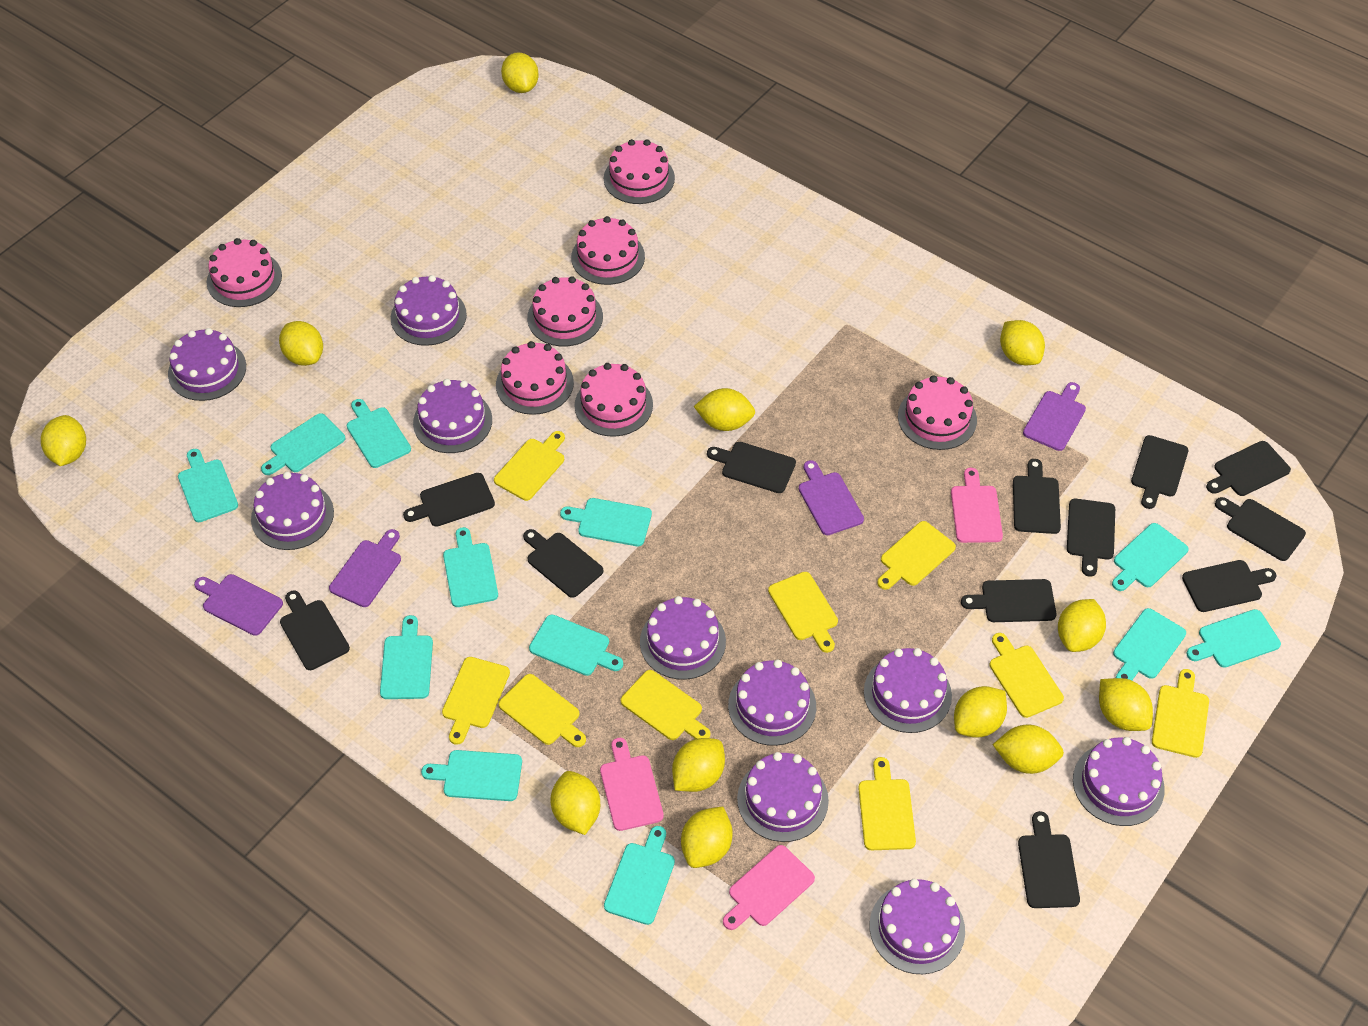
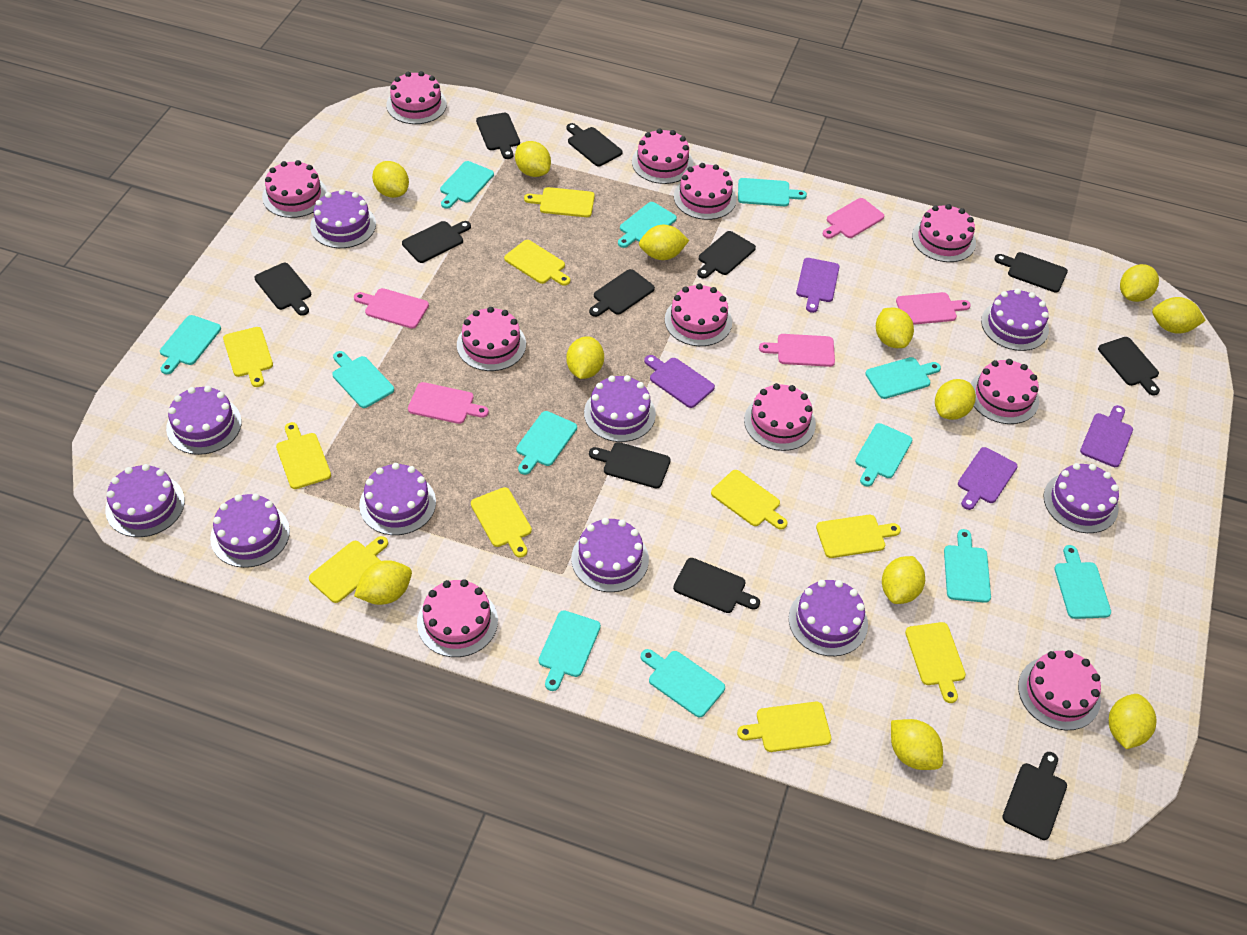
black cutting board: [280,591,350,670] [403,473,495,527] [523,529,603,598] [707,442,796,493] [961,579,1056,622] [1013,459,1061,534] [1018,811,1080,908] [1067,499,1115,577] [1131,435,1188,509] [1182,560,1277,612] [1206,441,1291,496] [1215,497,1306,561] = 12 -> [255,263,311,316] [402,221,471,263] [476,113,520,159] [566,123,622,166] [589,269,655,317] [589,442,671,488] [673,558,760,613] [697,231,756,279] [994,252,1068,293] [1002,752,1067,840] [1098,337,1160,396] = 11
pink cake: [207,238,282,307] [496,341,574,415] [527,276,603,346] [571,216,645,285] [575,363,653,437] [604,139,675,204] [898,375,977,450] = 7 -> [262,160,327,218] [386,71,447,124] [417,579,498,657] [457,307,526,371] [632,128,693,184] [665,283,732,346] [674,163,737,220] [744,383,816,451] [912,204,976,262] [971,359,1039,424] [1018,650,1101,730] = 11
pink cutting board: [600,738,664,831] [723,845,815,930] [951,468,1003,543] = 3 -> [354,288,429,329] [408,382,489,424] [759,334,835,367] [823,198,884,239] [896,292,971,325] = 5
yellow cutting board: [442,657,510,745] [494,431,565,501] [498,674,586,747] [621,670,710,740] [768,572,838,653] [858,757,916,850] [877,521,956,590] [989,633,1064,718] [1152,669,1209,758] = 9 -> [223,327,273,387] [276,422,331,489] [309,536,388,603] [471,487,532,558] [504,240,570,286] [524,187,595,217] [711,470,787,530] [737,702,831,752] [816,515,901,558] [905,622,966,703] = 10

